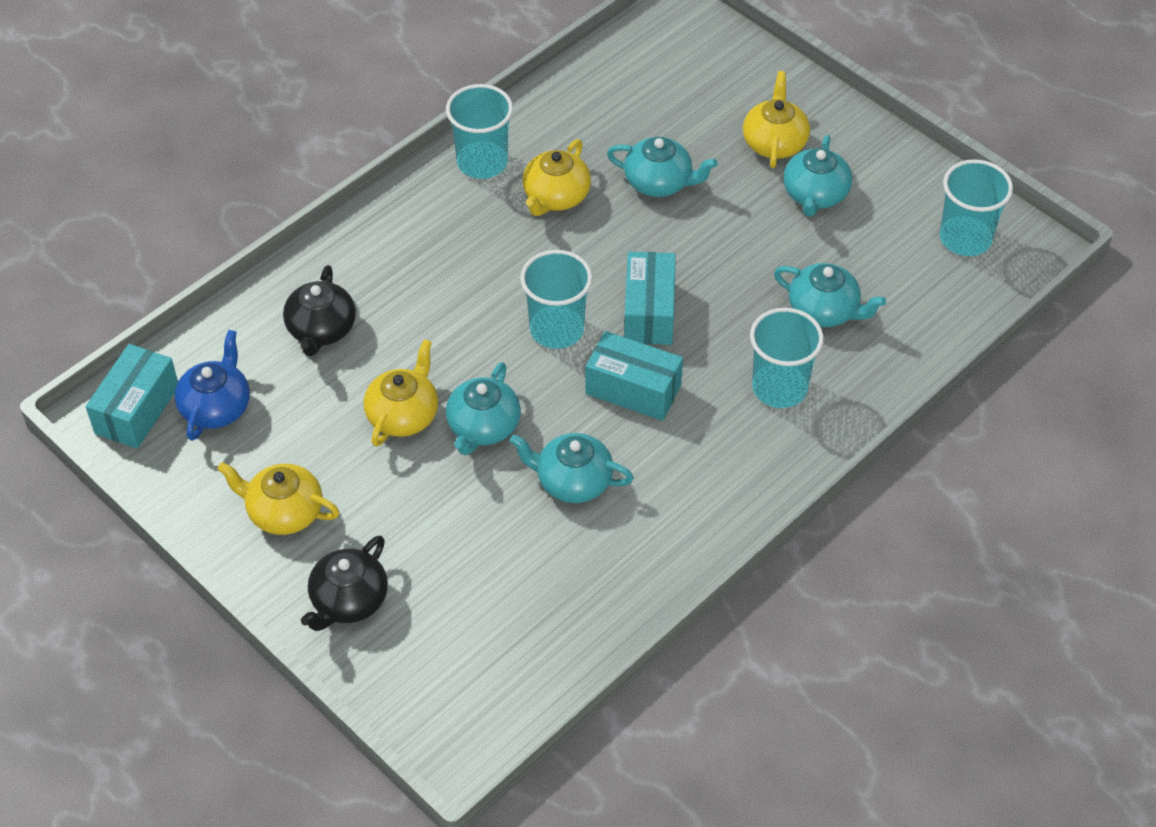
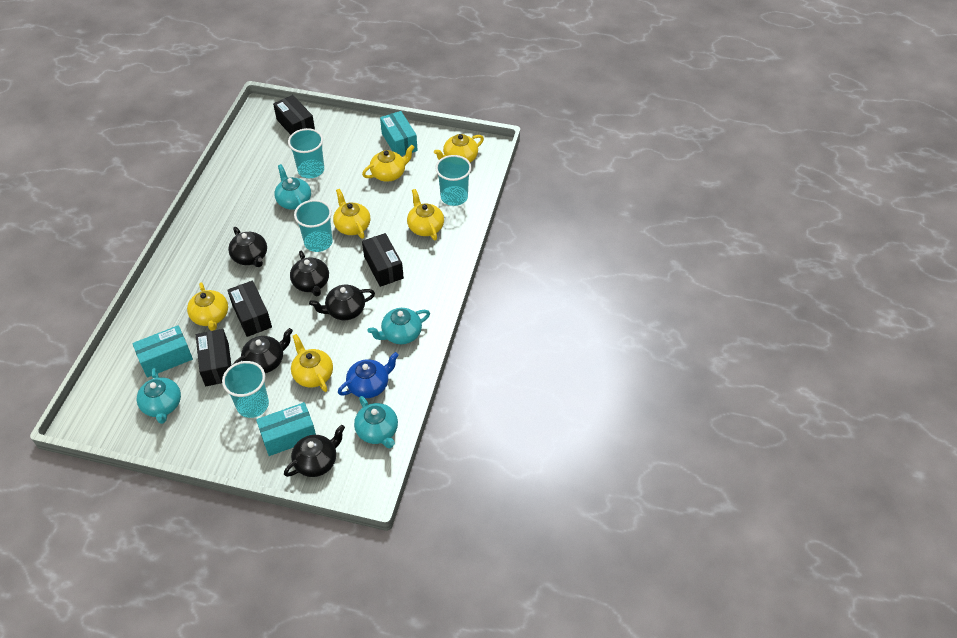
black box: none = 0 -> [196,329,231,386] [227,280,272,337] [273,95,315,135] [362,233,404,287] = 4
black teapot: [283,265,356,356] [301,536,388,631] = 2 -> [228,227,267,267] [233,328,293,373] [284,425,345,477] [290,251,329,296] [309,285,375,320] = 5
turquoise teapot: [446,362,521,455] [510,433,634,503] [607,137,718,197] [774,263,886,327] [783,135,852,217] = 5 -> [137,368,181,424] [274,164,311,210] [354,396,398,448] [367,308,430,344] = 4
yellow teapot: [217,462,340,535] [363,339,438,447] [522,139,591,216] [743,71,810,168] = 4 -> [187,282,228,331] [291,334,333,392] [333,189,371,239] [362,145,415,182] [407,189,444,240] [434,134,484,162] = 6

